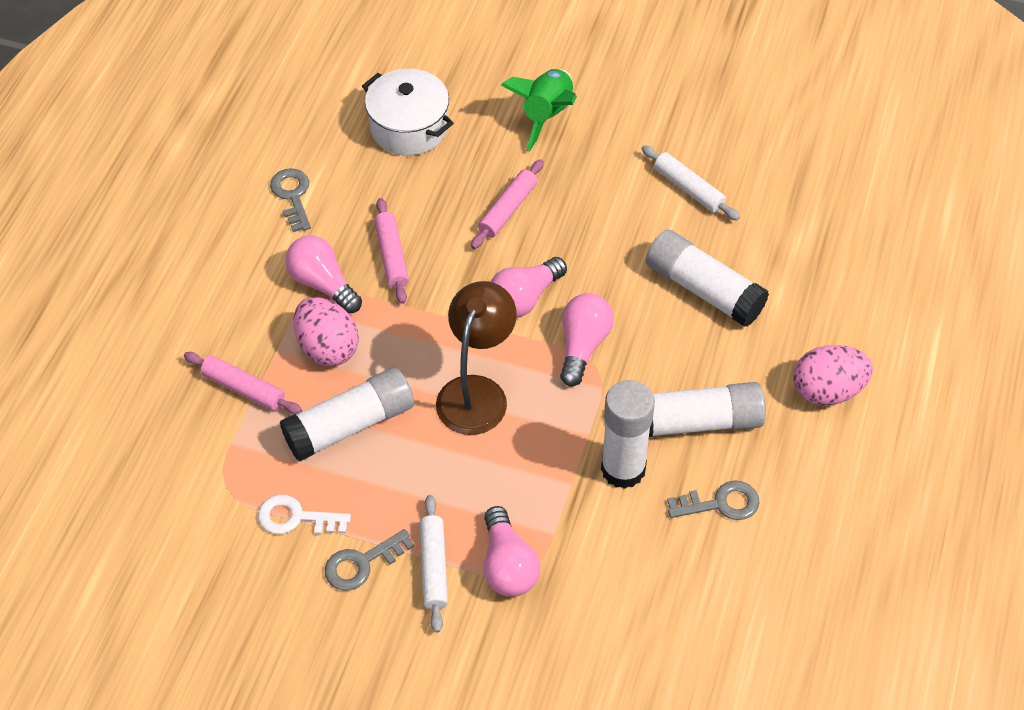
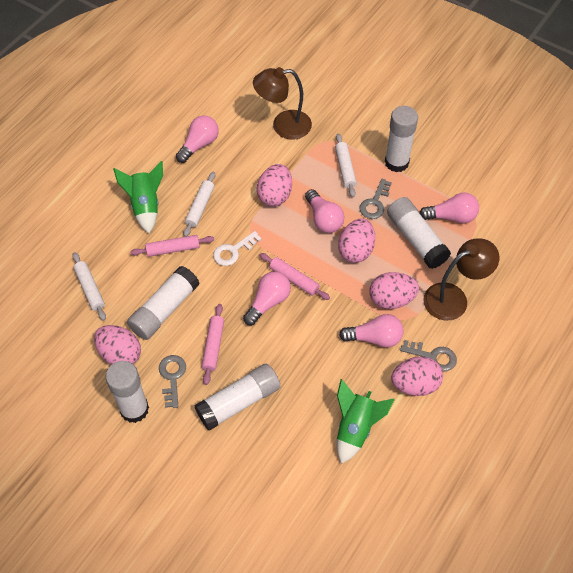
brown lamp: [436,281,517,435] = 1 -> [253,67,312,140] [423,238,499,321] = 2
green rocket: [501,69,577,152] = 1 -> [113,161,163,233] [337,379,395,464] = 2
pink egg: [293,297,359,366] [793,345,873,406] = 2 -> [94,325,141,365] [257,164,292,207] [338,219,375,263] [369,272,419,309] [391,357,443,396] = 5
pink light bulb: [285,236,362,314] [484,506,540,597] [490,257,567,318] [560,293,614,386] = 4 -> [176,115,219,163] [243,272,291,325] [305,189,344,233] [339,314,403,348] [419,192,479,223] = 5
white glue stick: [280,367,414,462] [601,380,655,489] [646,230,769,327] [649,382,766,438] = 4 -> [106,361,149,423] [127,266,200,340] [194,364,281,431] [385,106,418,172] [387,197,451,269] = 5
white pot: [362,69,454,156] = 1 -> none = 0
white rolling pin: [420,495,448,633] [641,145,740,221] = 2 -> [72,252,106,321] [183,172,215,237] [335,134,357,197] = 3

